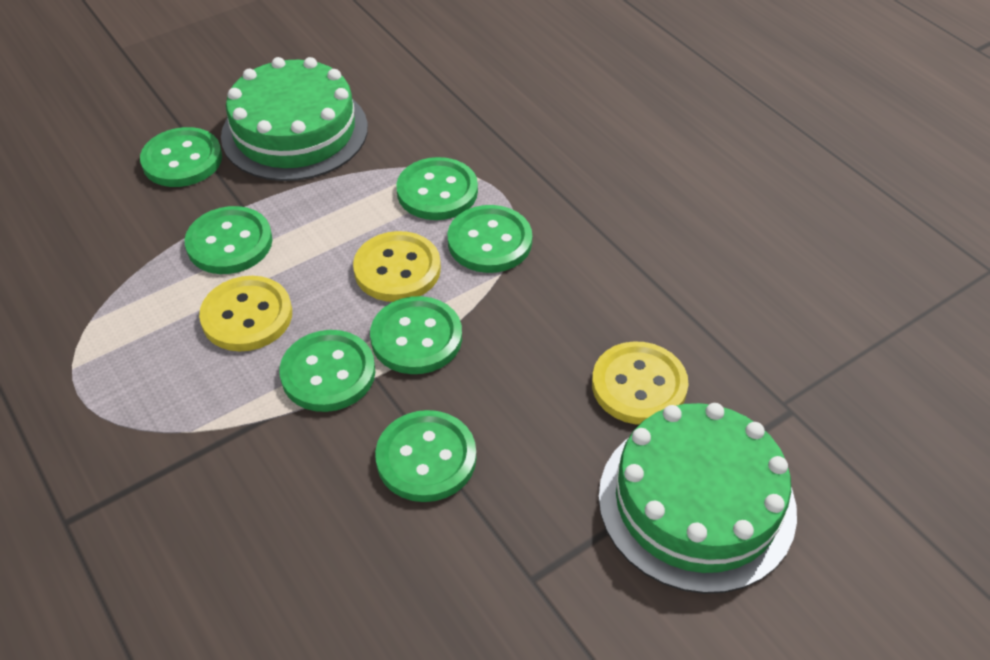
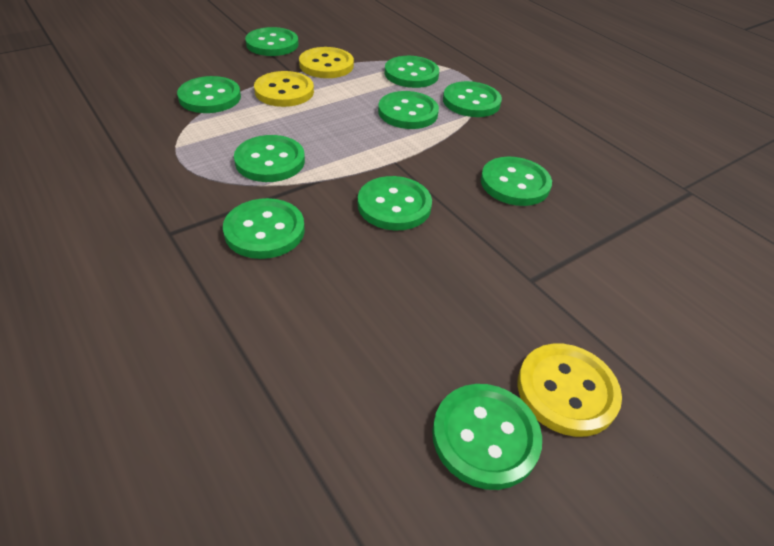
green button: [140,127,222,187] [184,206,272,274] [279,330,375,412] [370,296,462,374] [375,410,476,502] [396,157,478,220] [447,205,532,273] = 7 -> [177,76,241,113] [223,198,305,259] [234,135,305,182] [245,27,299,56] [358,176,432,230] [378,91,439,129] [385,56,439,88] [432,384,542,490] [443,81,502,117] [481,157,552,206] = 10
green cake: [221,57,368,181] [599,403,797,594] = 2 -> none = 0

